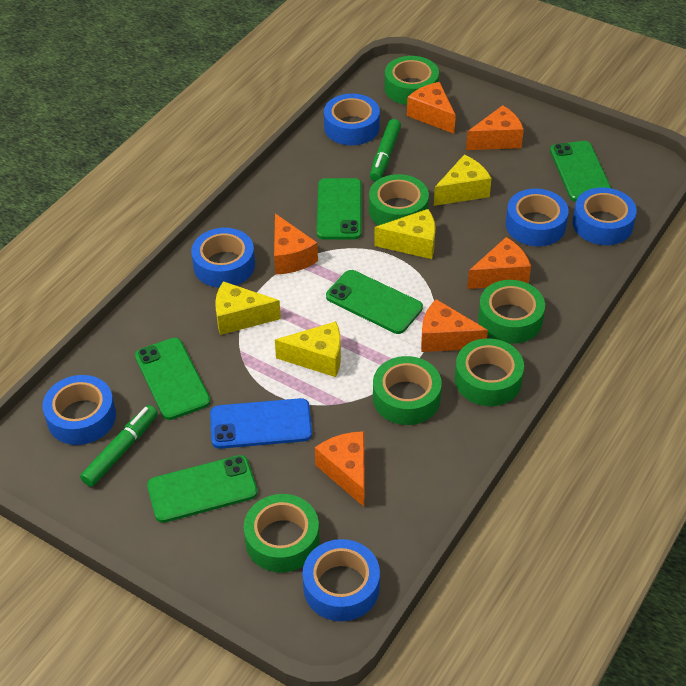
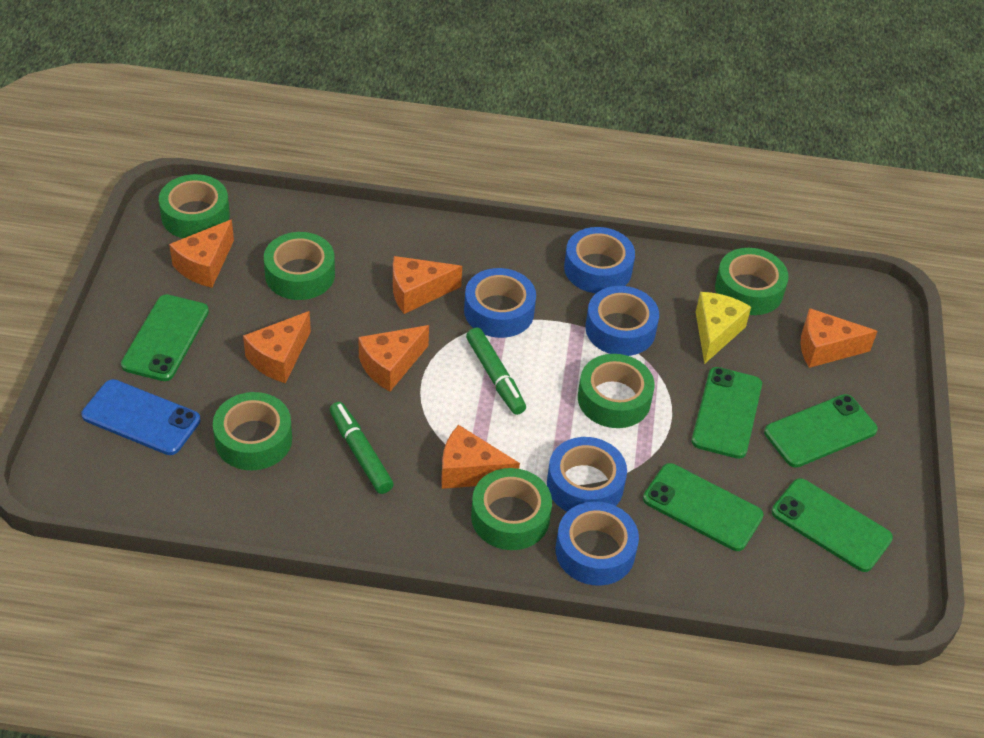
blue tape: [42,375,116,445] [191,228,255,288] [302,539,380,621] [324,94,380,145] [506,189,569,246] [572,187,637,245] = 6 -> [464,268,536,338] [547,437,627,512] [556,501,639,586] [564,227,635,293] [585,286,659,356] = 5
yellow cheese: [215,281,281,335] [275,321,341,377] [374,209,436,259] [434,155,492,206] = 4 -> [696,292,751,364] = 1

